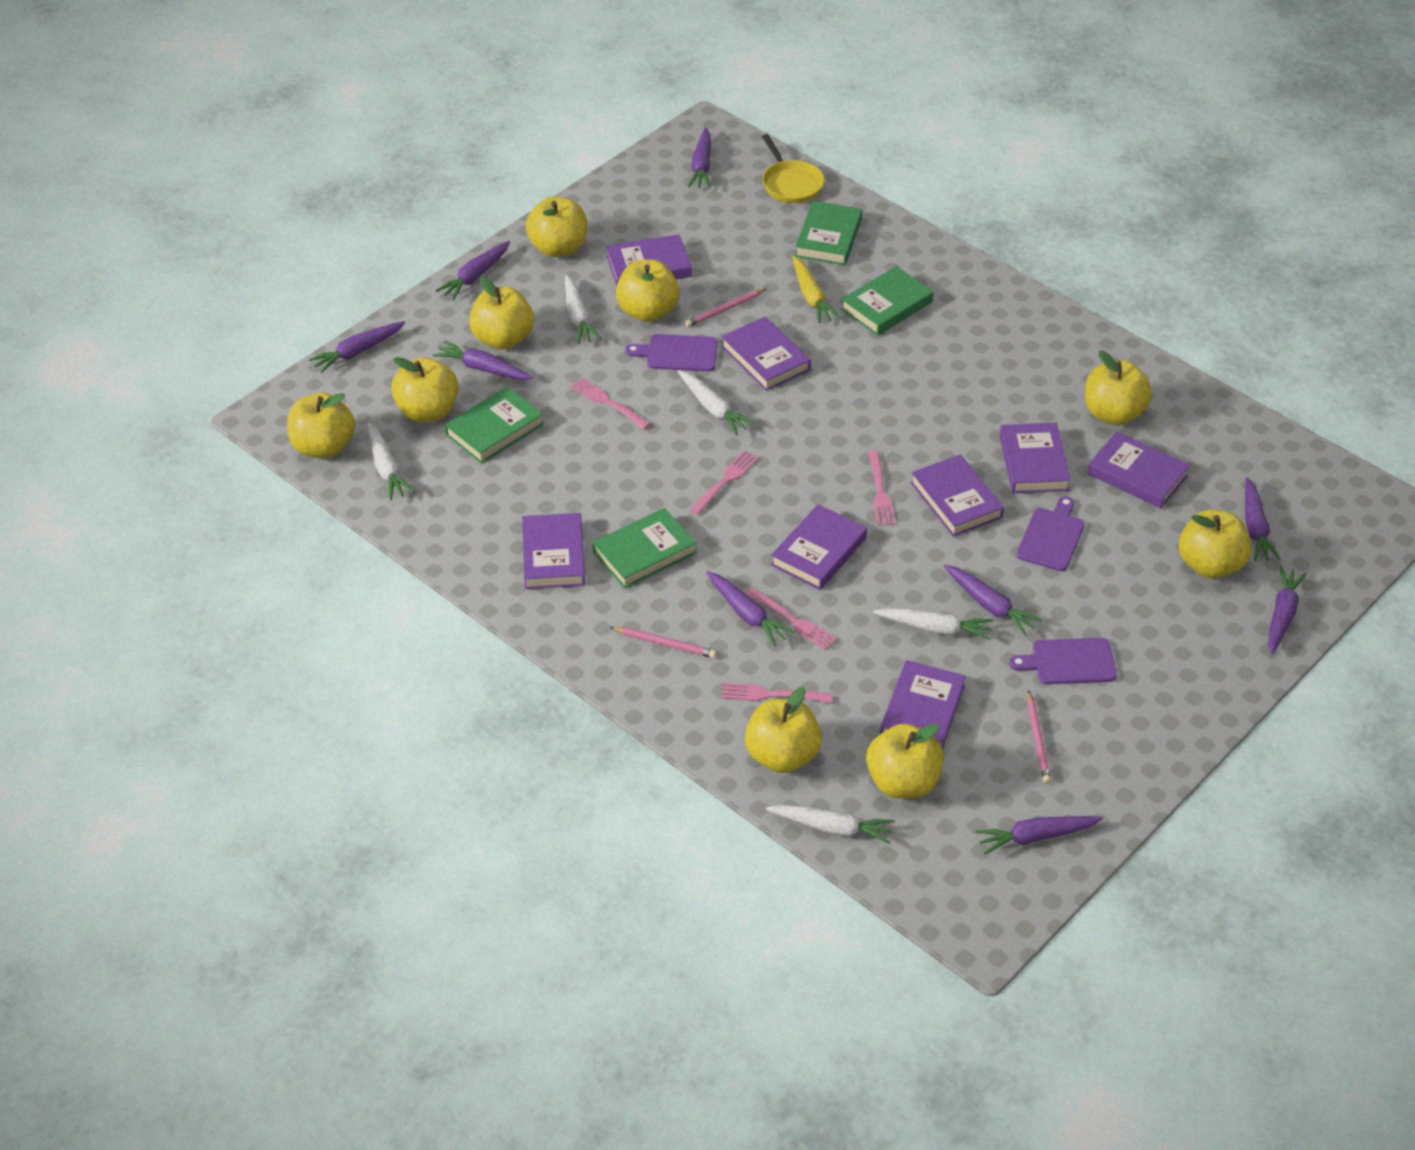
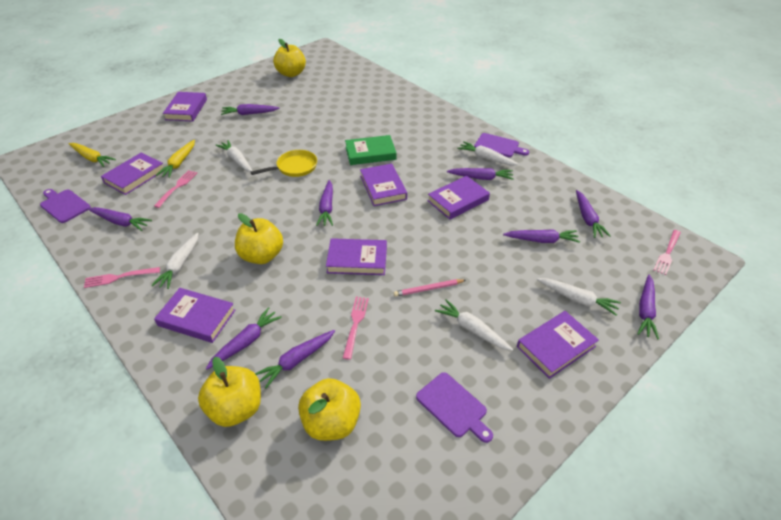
green book: [445,387,544,463] [593,508,697,588] [795,201,862,265] [841,266,934,336] = 4 -> [345,135,397,165] = 1
pink fork: [570,378,651,429] [690,450,759,515] [721,682,833,703] [745,587,837,650] [868,450,895,526] = 5 -> [84,267,160,288] [154,170,197,208] [343,297,369,360] [654,230,681,275] = 4
pink pencil: [610,627,716,658] [685,288,767,327] [1027,691,1051,784] = 3 -> [393,279,466,297] = 1
purple book: [522,513,585,589] [606,234,692,286] [721,317,811,391] [771,504,867,590] [880,660,966,749] [910,454,1004,537] [999,422,1071,493] [1087,432,1190,508] = 8 -> [101,152,163,195] [154,288,235,343] [163,92,207,122] [326,238,387,275] [360,164,407,206] [428,176,490,220] [517,311,599,379] = 7
yellow apple: [287,393,355,458] [391,357,458,422] [469,276,534,349] [526,196,587,257] [616,259,680,322] [745,687,822,773] [866,723,944,798] [1085,351,1152,425] [1179,509,1251,578] = 9 -> [198,357,261,427] [235,213,283,264] [273,39,306,77] [298,378,361,441] = 4
yellow carrot: [792,256,841,323] = 1 -> [69,143,116,167] [156,140,195,178] = 2

